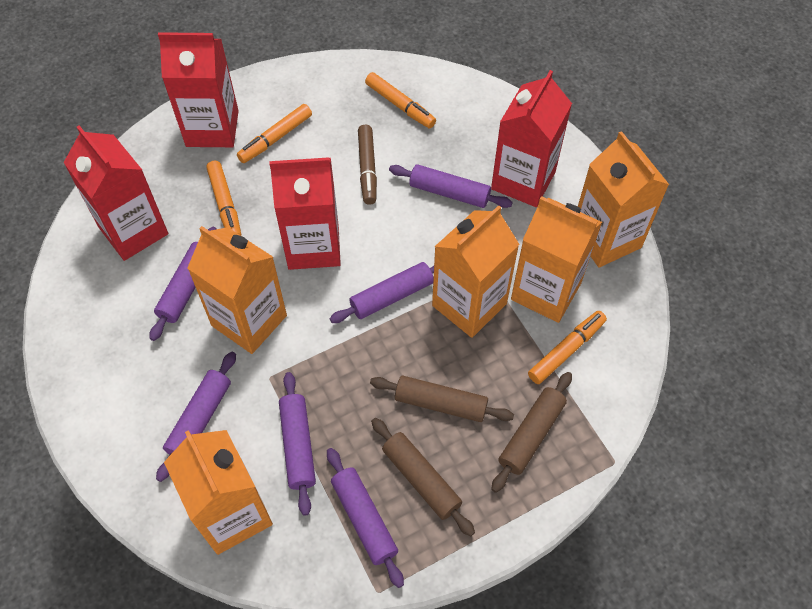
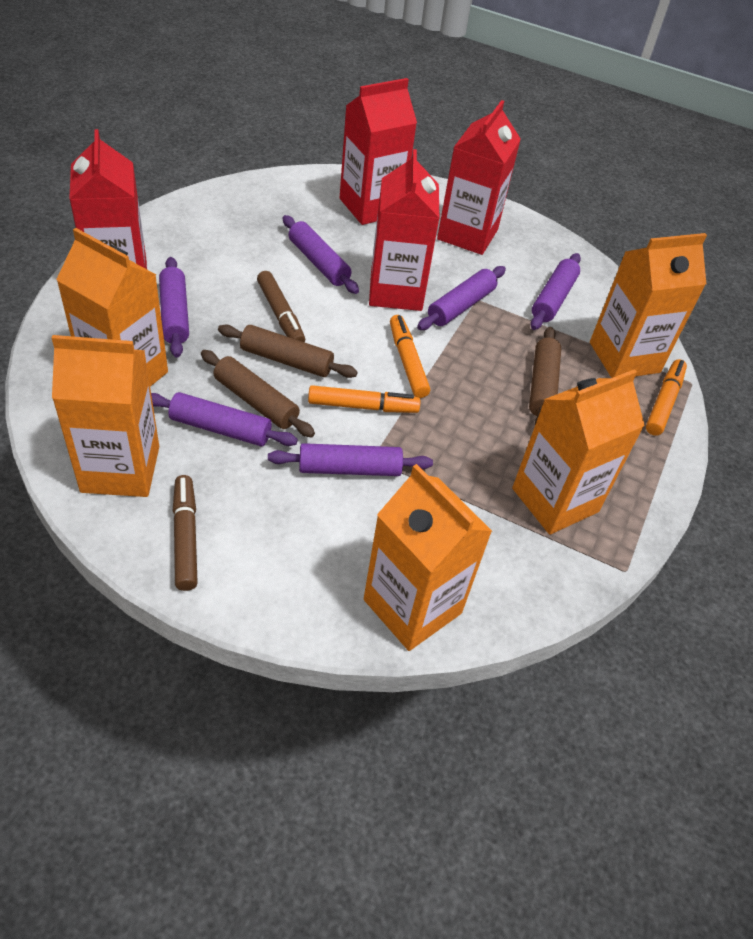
brown marker: [358,125,377,205] = 1 -> [172,475,198,591] [257,271,305,342] = 2
orange marker: [206,161,241,235] [237,104,312,163] [365,72,436,129] [528,311,607,384] = 4 -> [308,385,421,413] [390,315,430,398] [646,359,687,436] = 3

